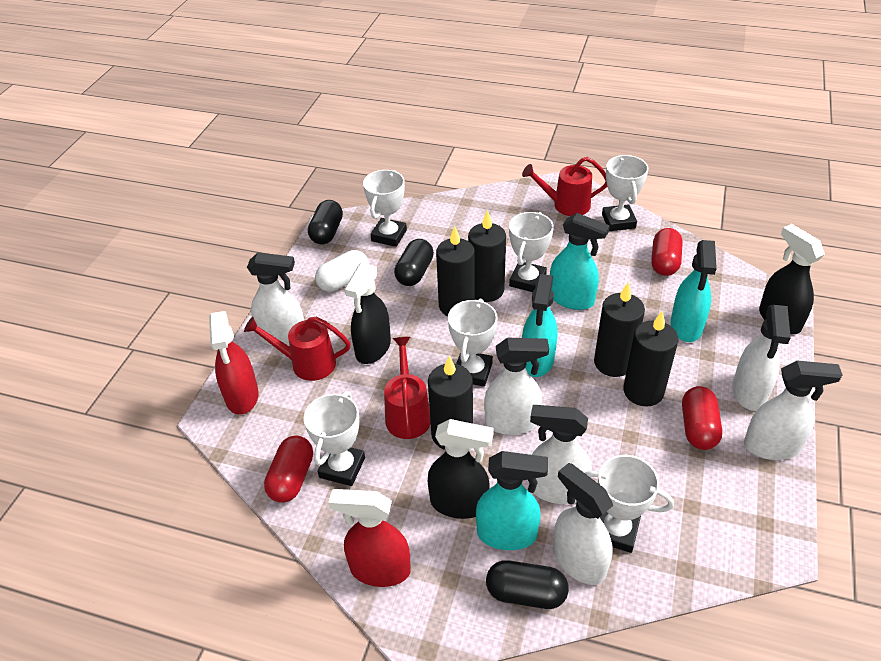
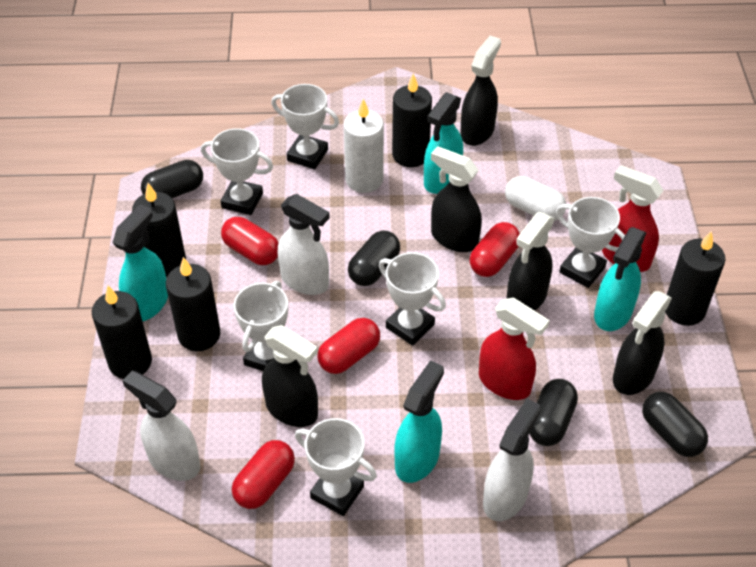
black capsule: [308,200,343,244] [394,239,434,286] [486,560,569,609] = 3 -> [141,160,203,198] [348,230,400,286] [529,379,578,446] [642,392,708,457] = 4
black spray bottle: [344,263,391,364] [428,419,494,519] [759,224,825,334] = 3 -> [262,325,318,427] [431,146,482,252] [460,36,501,146] [507,212,555,311] [613,291,672,395] = 5
red capsule: [264,435,313,503] [651,228,683,276] [682,386,722,450] = 3 -> [221,217,279,265] [232,440,295,509] [317,318,380,374] [470,222,520,277] = 4
red watering can: [244,317,351,381] [384,337,431,439] [522,157,607,216] = 3 -> none = 0
white candle: none = 0 -> [344,98,384,193] = 1
white spray bottle: [247,252,304,346] [484,337,549,435] [529,405,592,504] [553,463,613,585] [732,305,791,411] [744,360,843,460] = 6 -> [122,371,200,481] [278,194,330,295] [483,399,541,521] = 3

